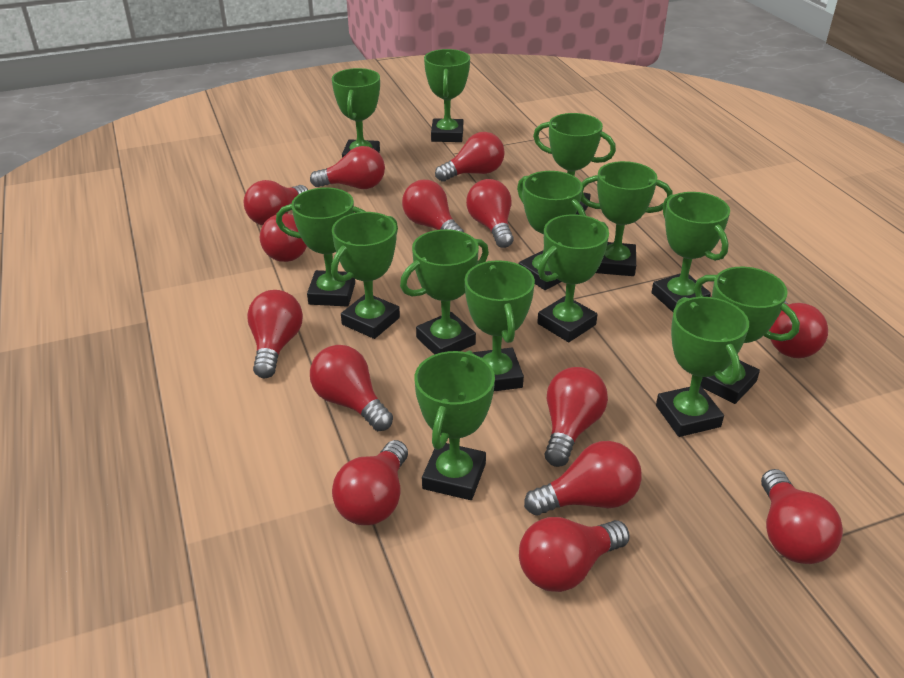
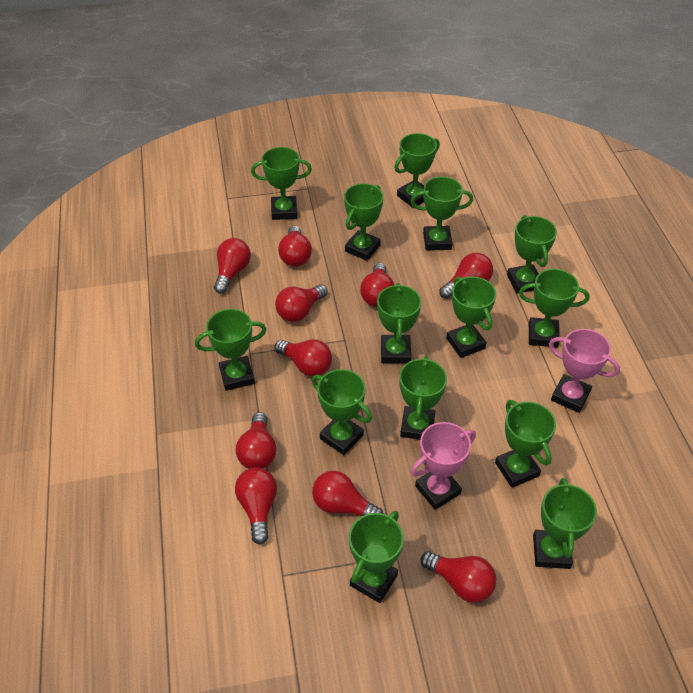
pink trophy: none = 0 -> [411,422,476,510] [549,329,620,413] = 2
red light bulb: [244,180,308,225] [247,290,303,378] [260,214,307,262] [310,146,385,189] [310,345,393,431] [332,440,408,525] [402,180,464,232] [435,132,505,182] [466,179,514,248] [519,517,630,592] [524,441,642,516] [545,367,608,467] [761,469,843,564] [769,301,828,358] = 14 -> [214,238,251,294] [235,467,277,545] [236,412,277,469] [275,284,328,322] [275,339,332,377] [278,225,312,267] [312,471,383,516] [360,263,394,307] [421,551,496,603] [439,253,493,299] = 10

